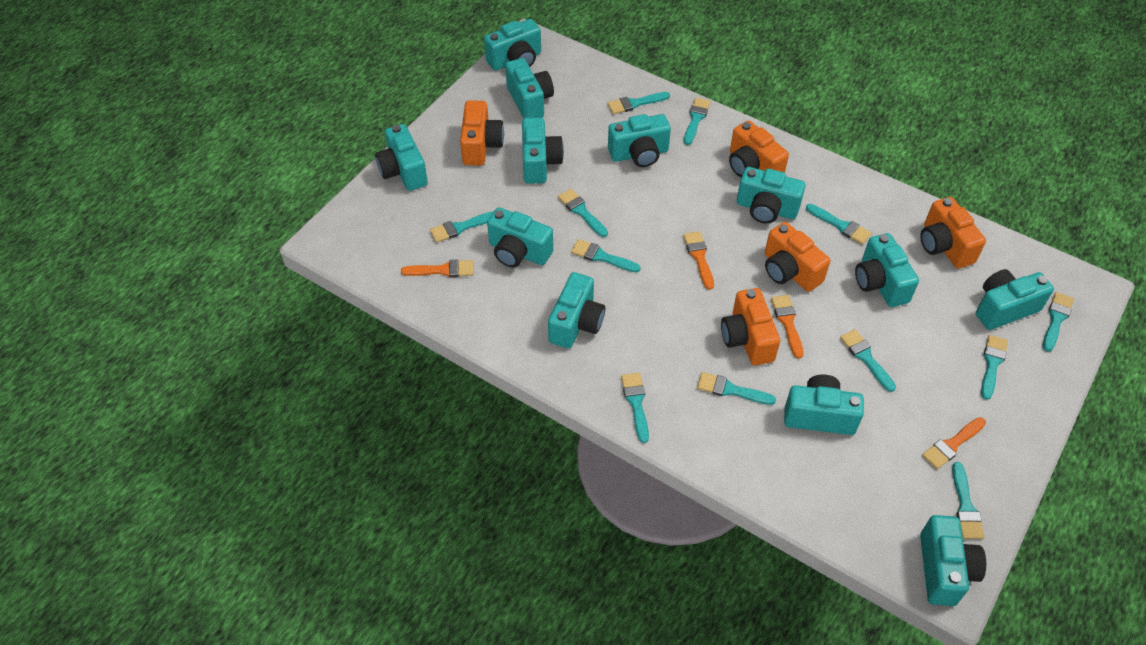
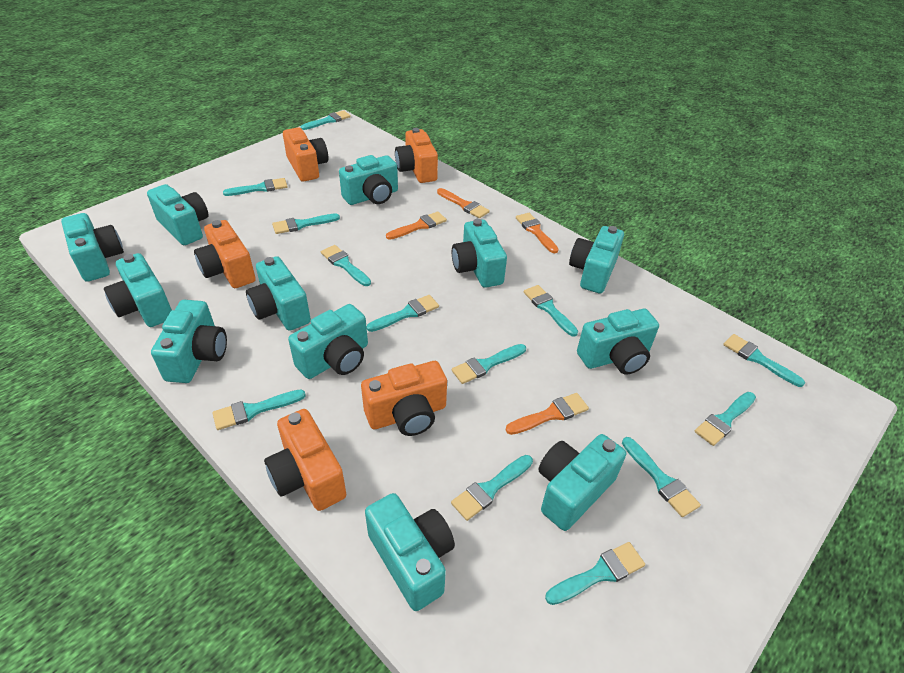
turquoise brush: [430,211,494,243] [558,189,608,237] [571,239,641,272] [607,92,670,114] [621,373,649,443] [684,98,711,145] [697,372,776,405] [806,204,872,245] [840,329,896,392] [952,462,984,539] [981,335,1008,400] [1043,292,1074,352] = 12 -> [212,390,306,430] [223,178,288,196] [272,214,340,234] [301,110,351,130] [321,245,371,286] [367,295,439,332] [451,455,533,521] [452,344,526,384] [524,285,578,337] [545,542,645,605] [622,437,701,517] [695,392,756,446] [723,334,805,387] = 13

